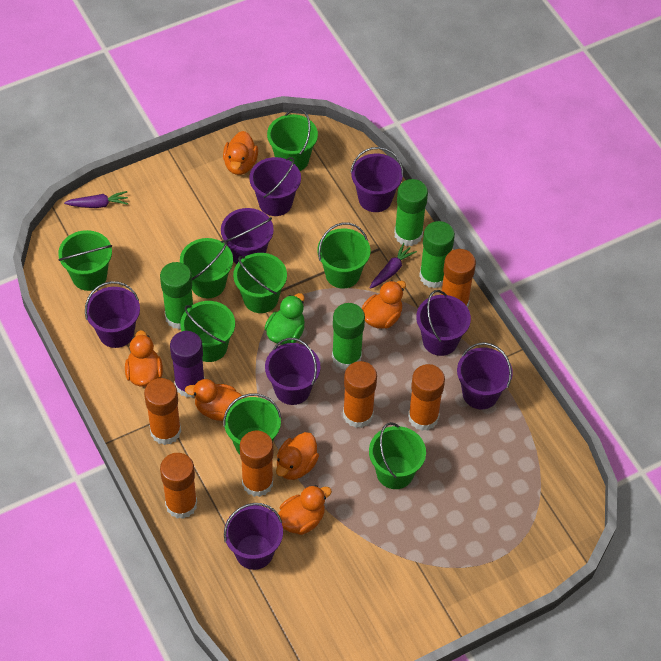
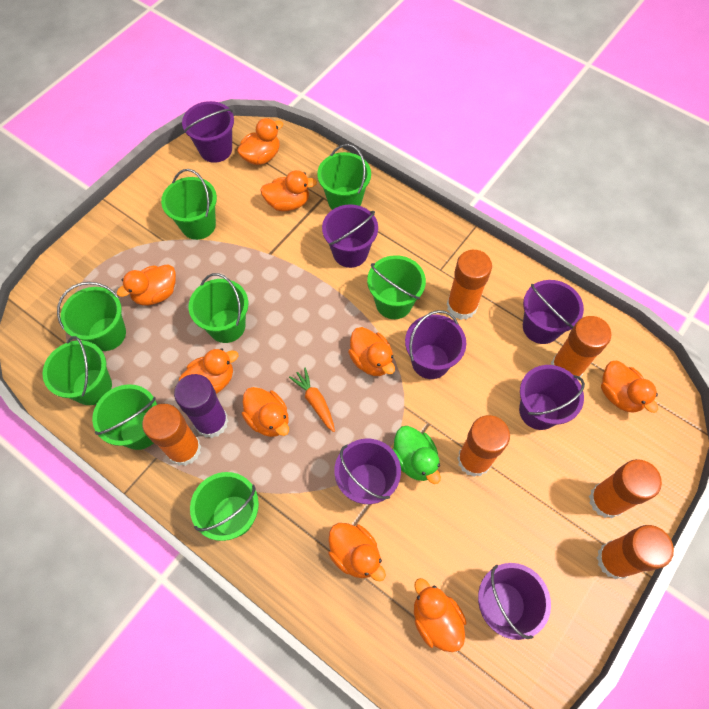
green glue stick: [160,262,193,329] [332,303,365,369] [394,179,428,246] [419,221,455,289] = 4 -> none = 0
orange carrot: none = 0 -> [289,368,335,432] = 1
orange duck: [125,330,163,387] [185,379,243,421] [223,131,258,175] [276,432,319,480] [278,485,332,535] [361,280,406,329] = 6 -> [117,265,176,305] [179,348,238,394] [237,118,283,165] [242,387,289,437] [260,170,317,211] [328,523,386,582] [348,327,395,376] [414,578,467,652] [601,361,658,413] = 9
purple bucket: [85,281,140,348] [221,208,274,264] [224,503,283,570] [249,157,301,216] [265,338,321,405] [350,147,404,212] [416,290,471,356] [457,342,513,409] = 8 -> [182,101,234,163] [322,204,378,268] [334,439,401,504] [405,310,466,379] [478,563,551,640] [519,365,585,430] [523,280,584,344] = 7
purple carrot: [64,191,129,208] [370,243,417,289] = 2 -> none = 0

